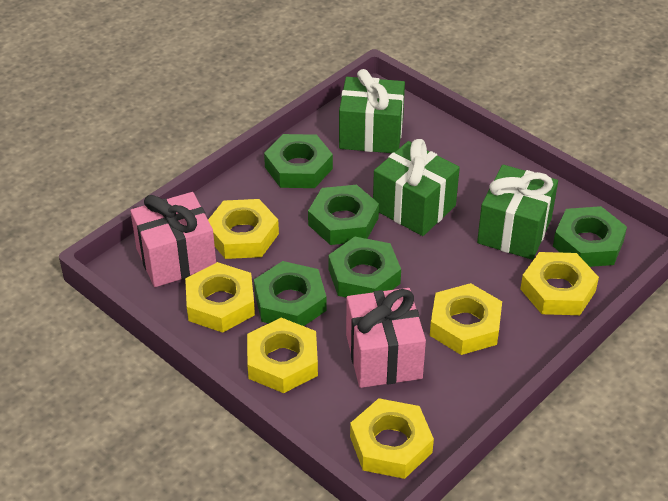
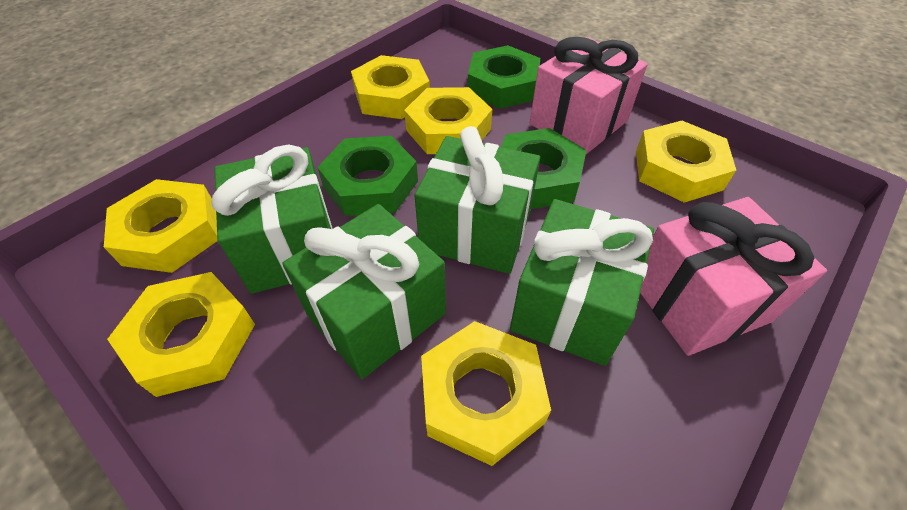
green gift: [339,69,405,153] [373,139,460,236] [477,165,558,260] = 3 -> [212,145,333,294] [282,204,446,379] [414,126,540,274] [510,199,654,366] = 4
green nut: [254,261,327,326] [264,134,333,188] [308,185,379,245] [328,237,401,298] [553,206,627,267] = 5 -> [317,136,418,216] [468,45,540,109] [501,128,587,209] = 3

